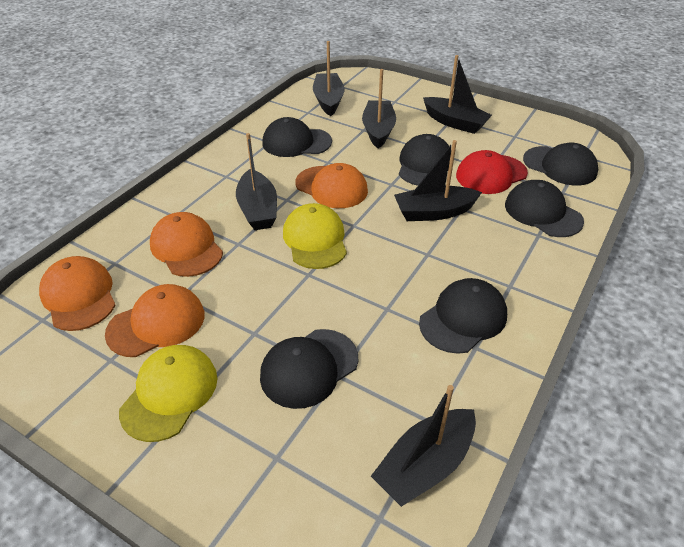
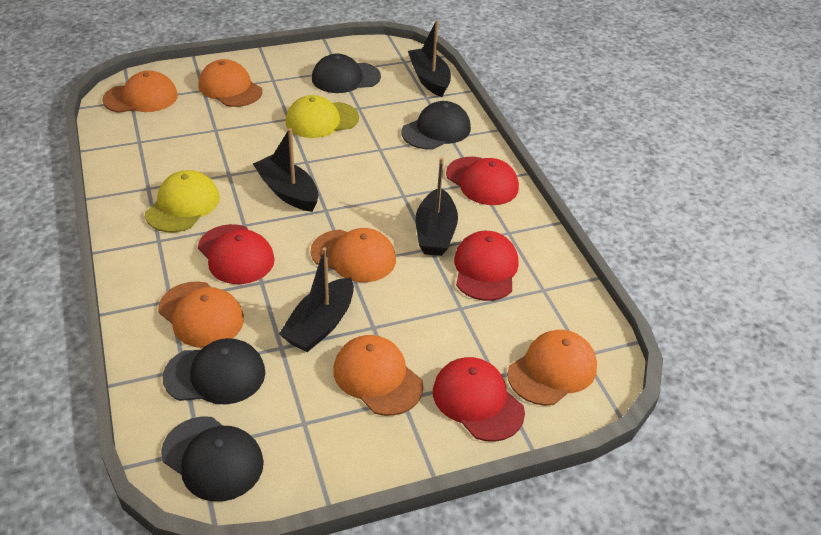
black boat: [236,133,277,230] [313,41,345,116] [362,69,396,149] [371,385,476,507] [394,140,482,221] [423,55,492,134] = 6 -> [253,128,318,212] [279,247,354,352] [408,20,451,97] [416,157,458,256] = 4
black cap: [260,329,358,409] [262,117,332,157] [399,134,451,186] [419,278,507,354] [505,180,584,237] [523,143,598,186] = 6 -> [161,416,264,502] [163,338,265,405] [312,54,381,93] [402,101,471,150] = 4
orange cap: [39,256,115,331] [105,284,204,357] [150,212,223,277] [295,163,368,208] = 4 -> [102,71,178,113] [158,281,244,348] [199,59,262,107] [311,228,396,282] [333,335,423,416] [507,330,597,406] = 6
red cap: [456,150,528,194] = 1 -> [198,224,275,284] [433,357,525,442] [446,157,519,205] [454,231,519,301] = 4

